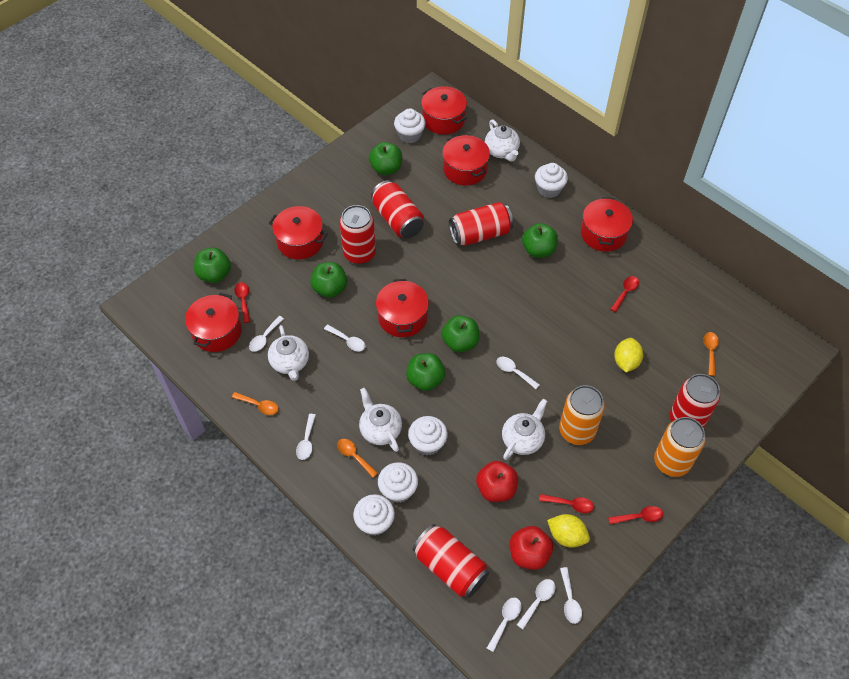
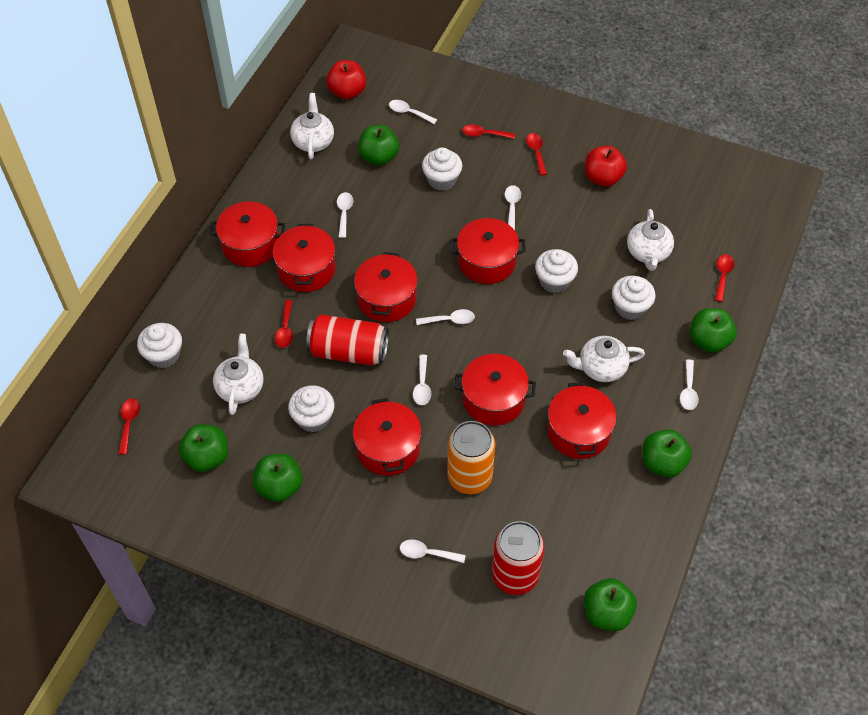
orange can: [559,385,605,445] [654,417,706,477] = 2 -> [447,421,495,494] = 1
orange spoon: [232,392,279,415] [337,439,378,478] [703,332,719,376] = 3 -> none = 0
red can: [340,205,376,264] [371,180,424,238] [413,524,489,598] [449,202,513,246] [670,374,720,428] = 5 -> [306,314,389,366] [492,521,545,595] = 2
red pot: [185,293,242,352] [269,206,327,260] [376,279,429,337] [421,86,467,135] [442,135,490,185] [581,197,633,252] = 6 -> [210,201,285,267] [273,224,336,292] [353,398,422,476] [354,252,418,322] [450,218,526,284] [454,354,536,426] [547,382,617,459] = 7
red spoon: [234,282,251,323] [539,494,594,513] [608,506,663,524] [611,276,639,312] = 4 -> [118,398,140,455] [275,300,293,348] [462,124,515,139] [526,133,547,175] [715,254,734,302] = 5
yellow lemon: [547,514,590,548] [614,338,643,373] = 2 -> none = 0

